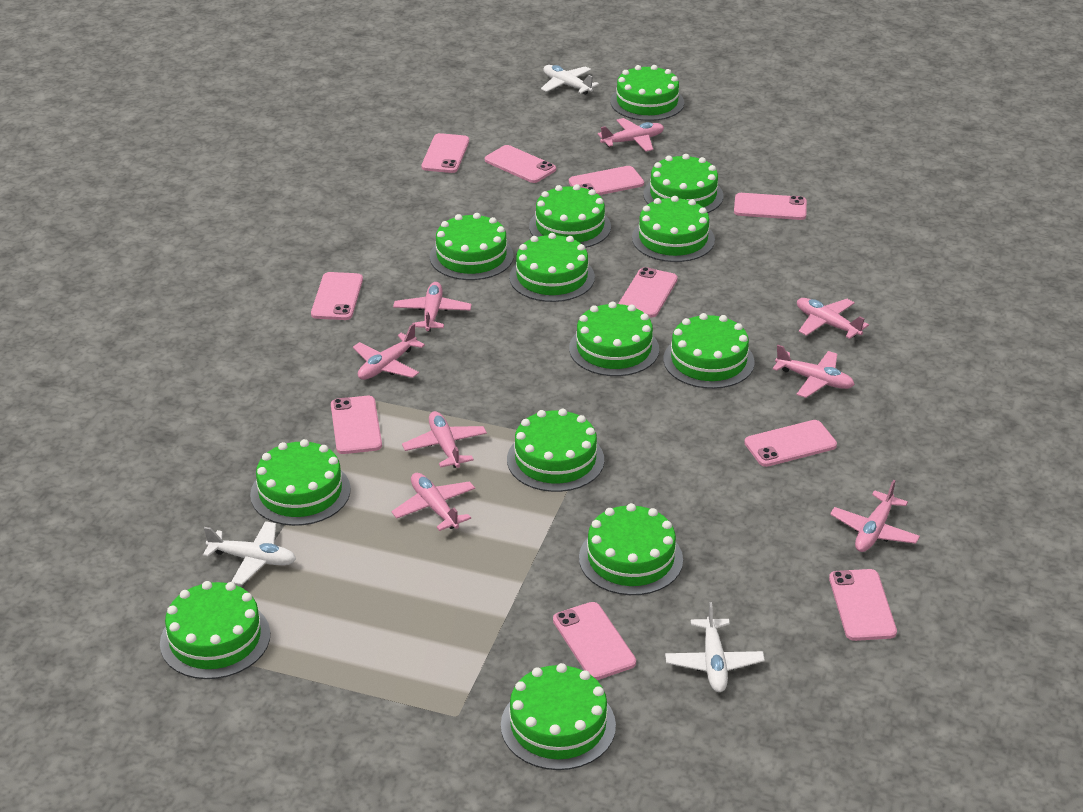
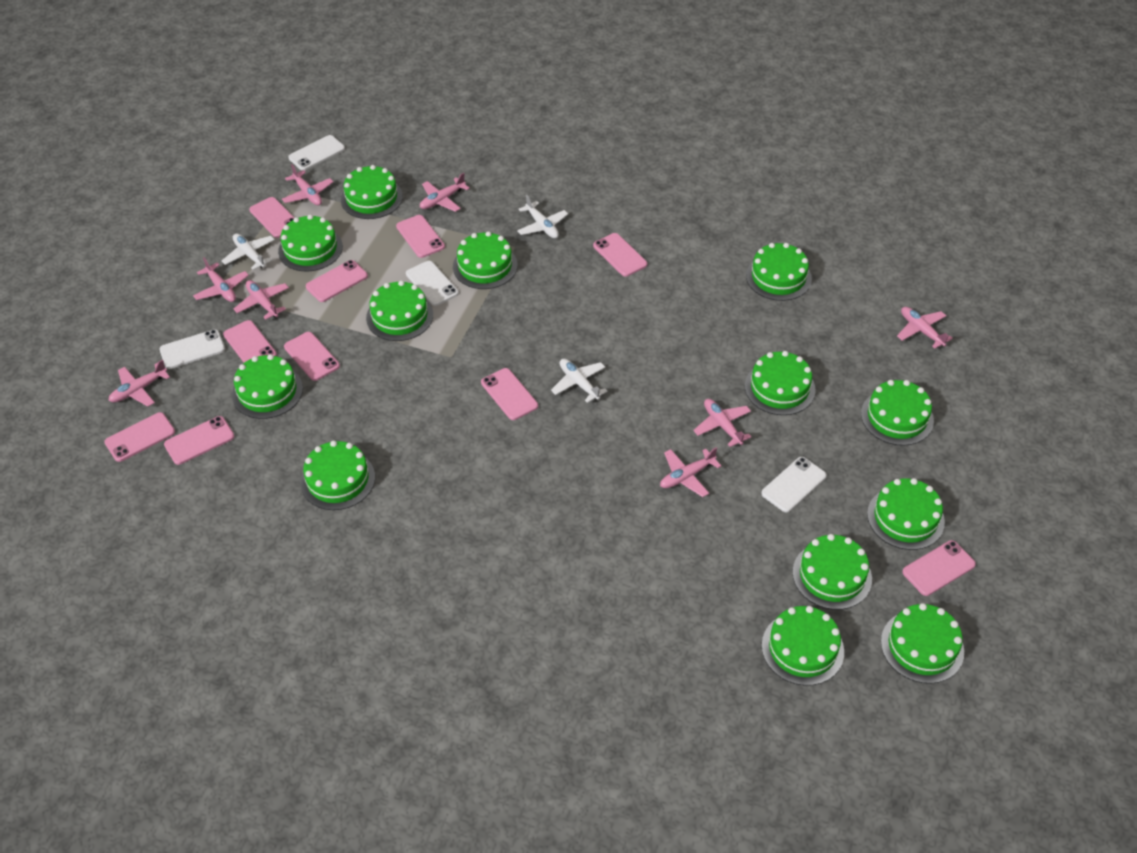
white phone: none = 0 -> [159,329,225,369] [288,135,345,171] [406,261,459,306] [761,457,827,513] = 4

